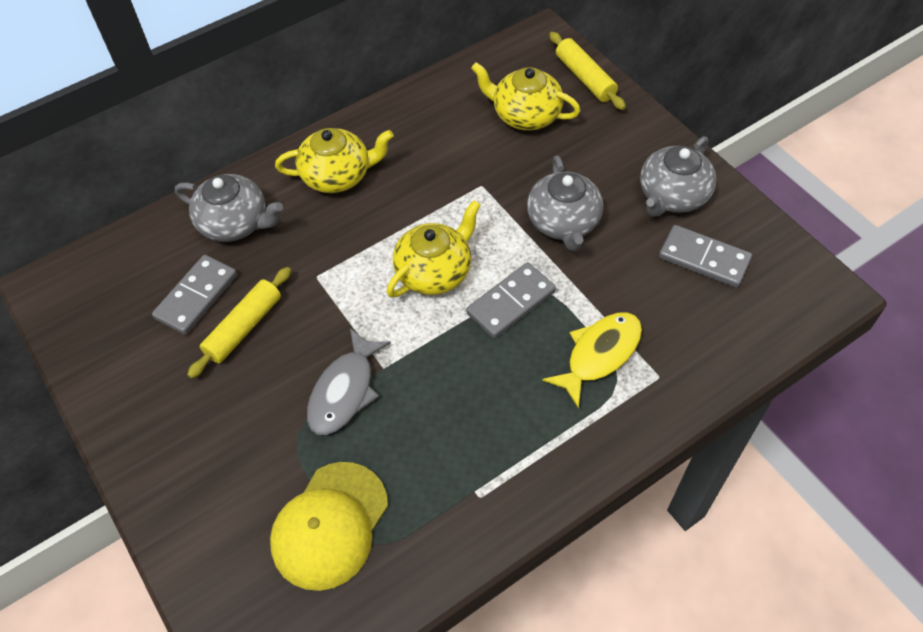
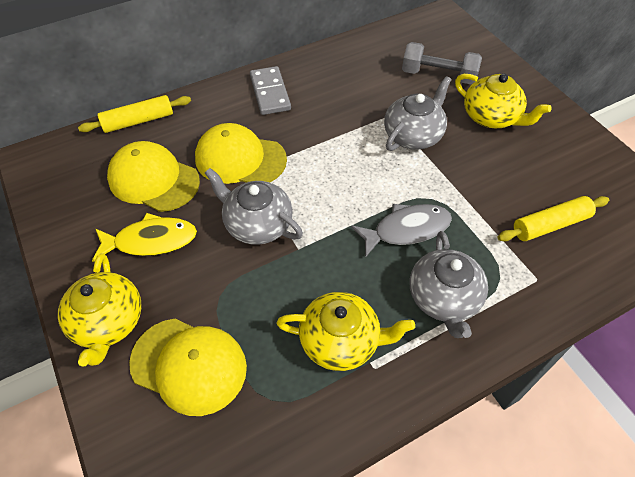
grey domino: [152,255,237,335] [466,262,556,338] [659,225,752,288] = 3 -> [250,66,291,115] = 1
grey dumbbell: none = 0 -> [402,42,482,85] = 1
yellow cap: [270,462,388,591] = 1 -> [107,141,200,212] [129,318,247,416] [195,123,287,184] = 3

